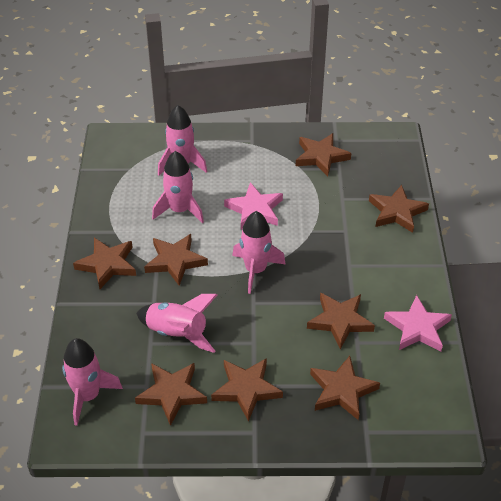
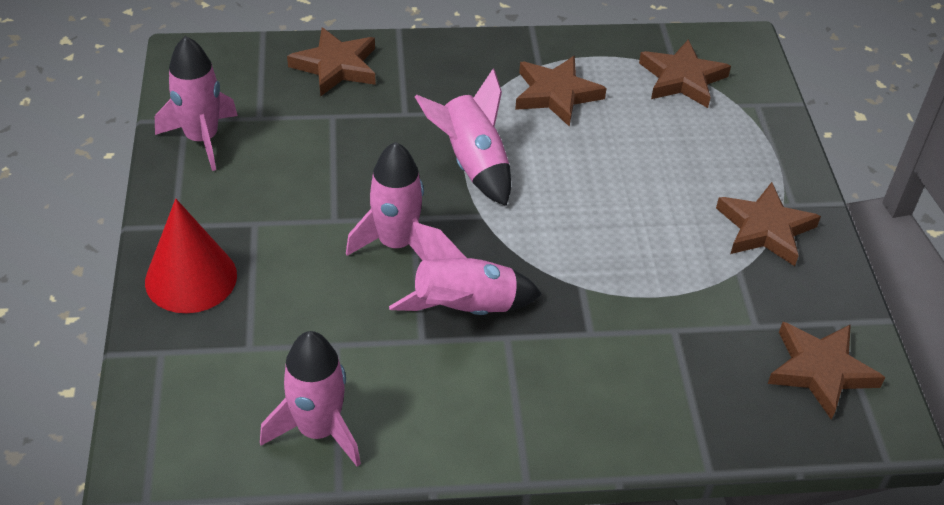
brown star: [73,238,136,289] [135,363,207,426] [144,234,208,286] [211,358,283,422] [296,133,351,176] [307,293,375,350] [310,356,380,421] [369,185,429,233] = 8 -> [287,27,376,97] [515,56,607,127] [639,40,731,108] [716,182,821,266] [768,322,885,420] = 5
pink star: [224,182,283,230] [384,295,452,352] = 2 -> none = 0
red cone: none = 0 -> [145,199,237,313] = 1

